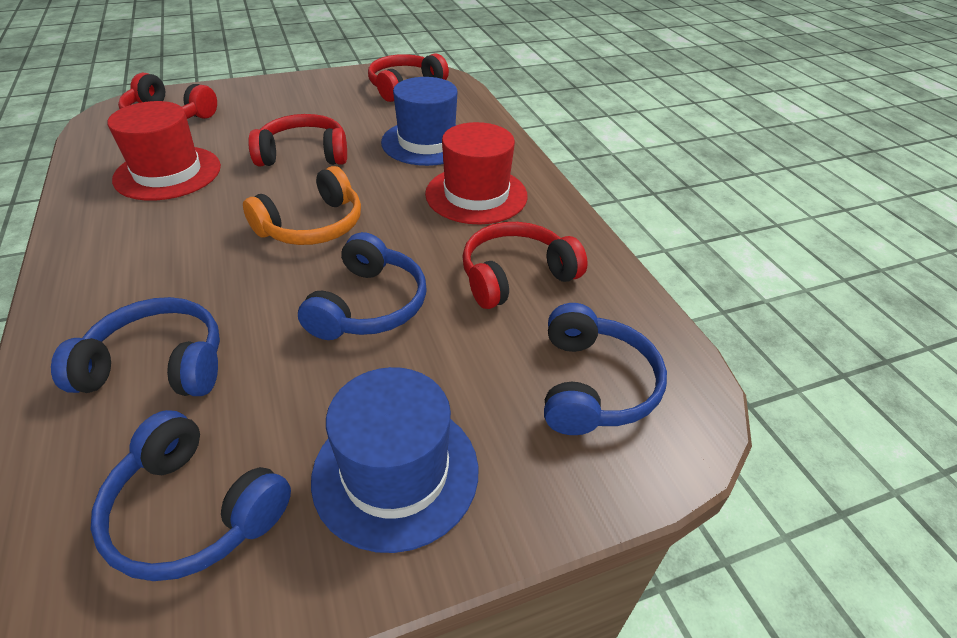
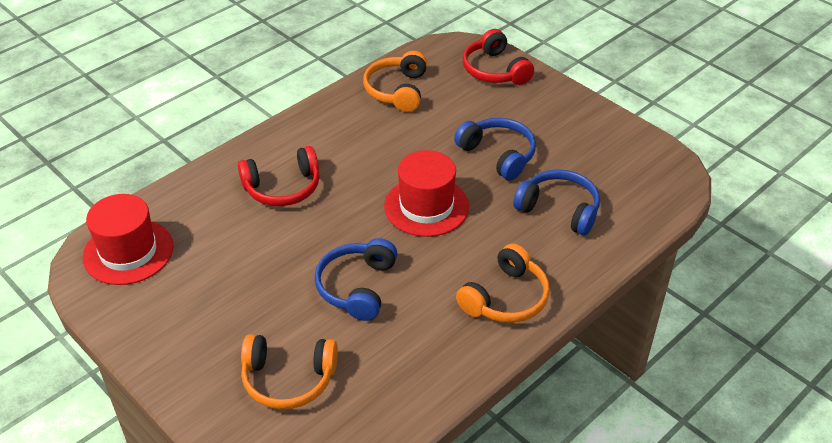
blue hat: [311,367,478,553] [381,77,458,166] = 2 -> none = 0
blue headphones: [51,297,220,396] [91,410,291,581] [298,232,427,340] [544,303,667,435] = 4 -> [314,238,398,321] [454,118,536,181] [513,169,600,235] = 3
orange headphones: [243,166,361,245] = 1 -> [241,334,338,409] [363,51,427,112] [456,243,550,323] = 3
red headphones: [118,73,217,119] [248,114,347,166] [368,53,449,102] [462,222,588,309] = 4 -> [238,146,319,206] [462,29,534,85] = 2

